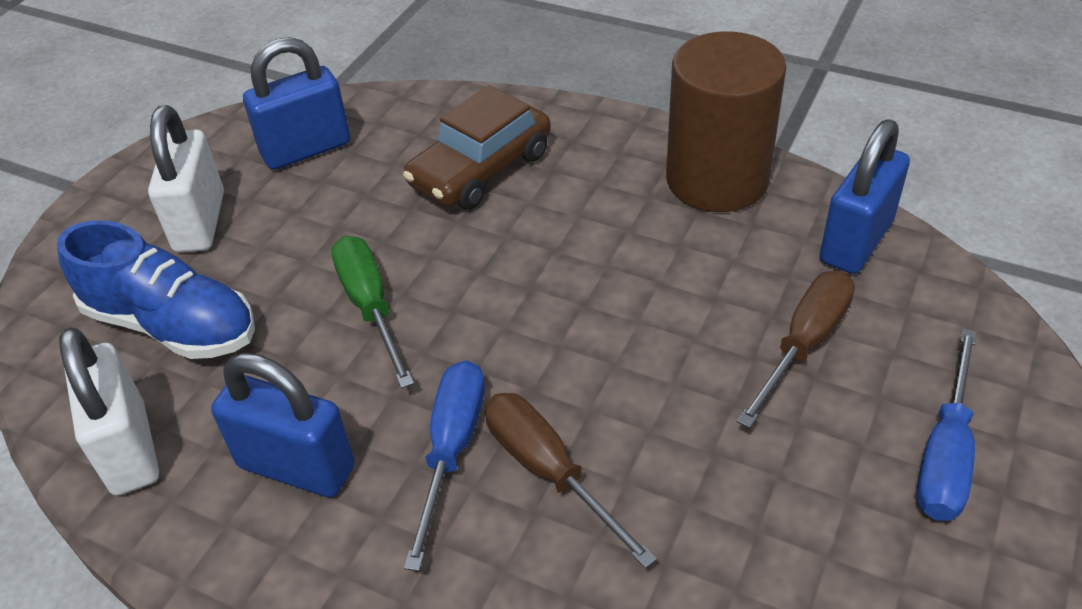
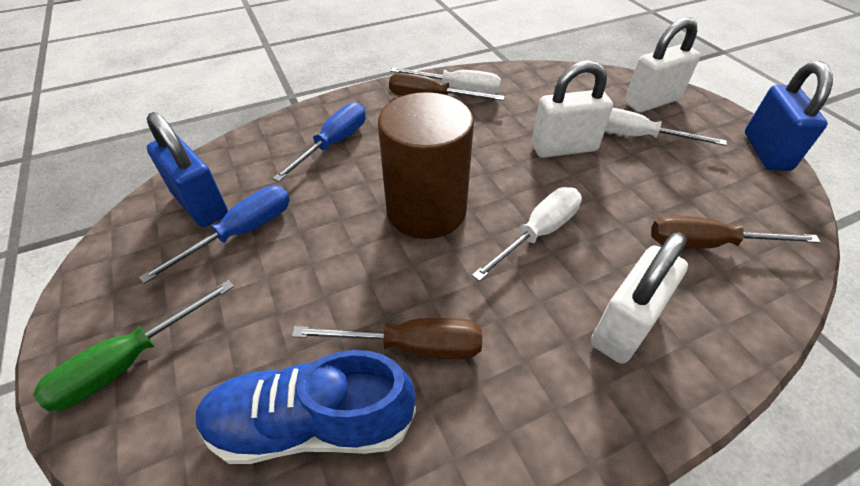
blue padlock: [211,353,355,497] [243,37,350,170] [820,119,910,274] = 3 -> [146,112,228,227] [745,61,833,171] = 2
brown car: [403,85,551,209] = 1 -> none = 0
brown screwdriver: [485,393,657,569] [737,271,855,428] = 2 -> [292,318,482,359] [389,73,505,101] [651,215,821,249] = 3
white padlock: [59,327,159,496] [148,105,224,253] = 2 -> [532,60,613,158] [591,233,688,364] [625,18,700,112] = 3
white screwdriver: none = 0 -> [390,67,502,94] [472,187,582,282] [605,108,727,146] = 3

